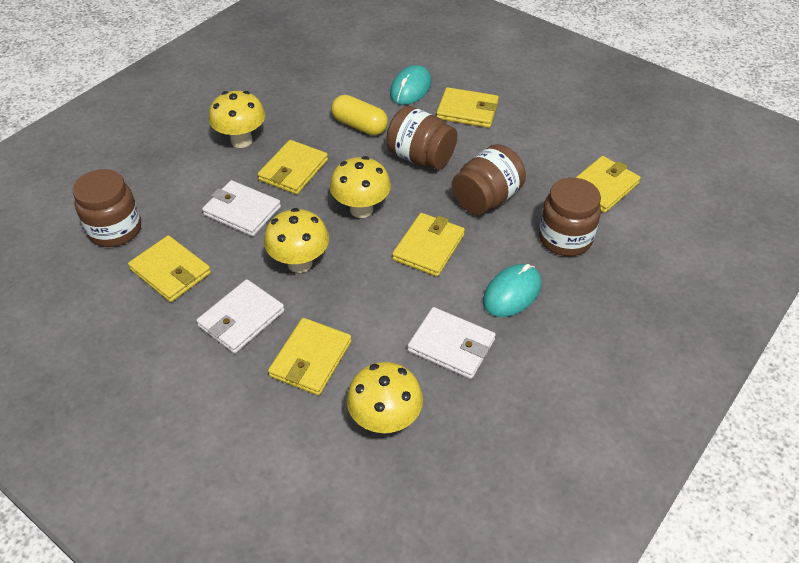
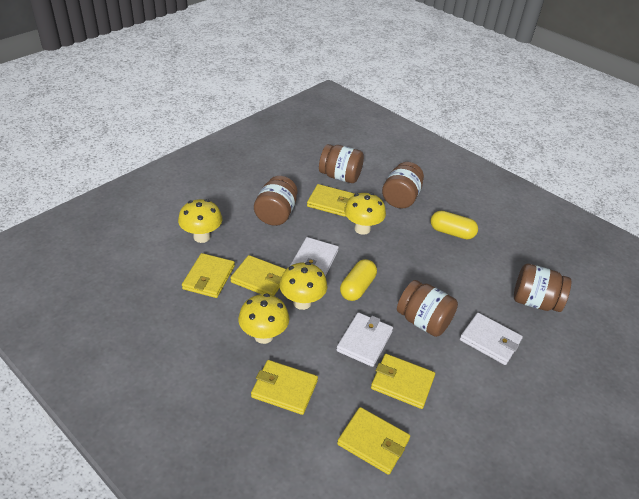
brown jar: [73,169,141,247] [386,106,457,170] [452,144,526,215] [539,178,601,256] = 4 -> [254,176,298,226] [319,144,364,183] [382,162,424,209] [397,280,458,337] [514,264,571,312] = 5
turquoise mouse: [390,65,431,105] [483,264,541,317] = 2 -> none = 0
yellow capsule: [331,95,388,136] = 1 -> [340,259,377,301] [431,211,478,240] = 2

